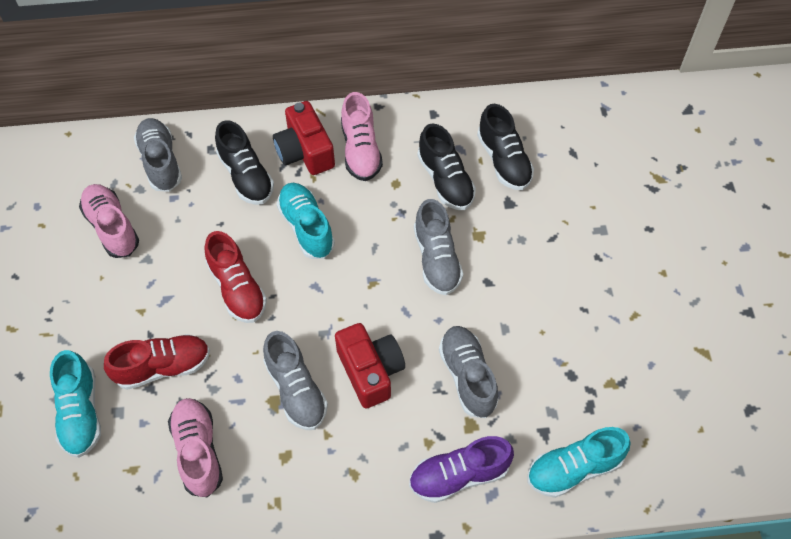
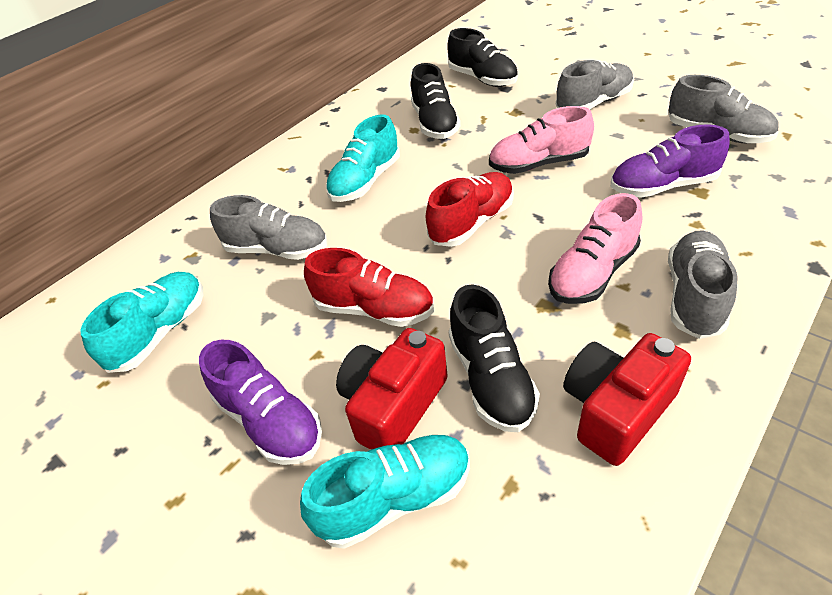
pink shoe: [79,184,139,258] [168,398,223,497] [341,92,383,181] = 3 -> [489,106,594,174] [548,193,642,304] = 2
purple shoe: [409,436,514,503] = 1 -> [199,340,322,465] [611,124,730,198] = 2

